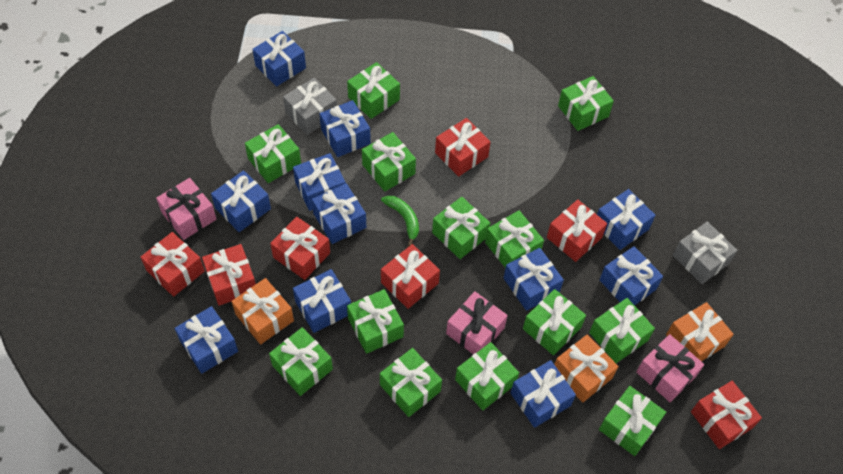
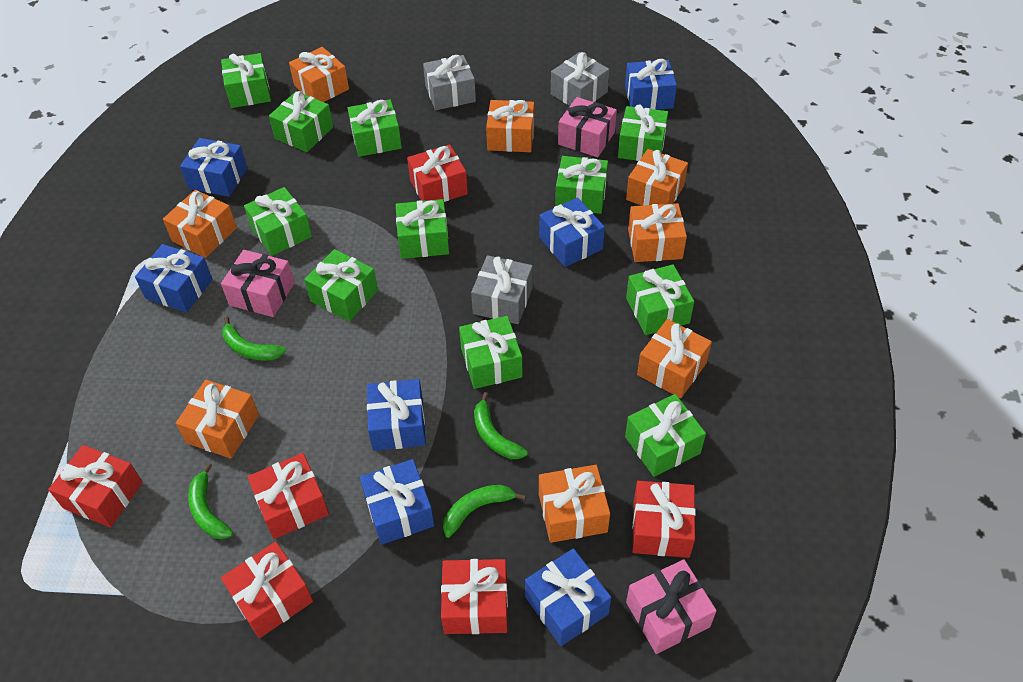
blue gift: [175,306,238,374] [211,170,271,232] [252,31,306,87] [293,153,346,211] [293,269,351,333] [312,183,366,244] [320,100,371,157] [504,248,564,311] [511,360,576,428] [597,189,655,250] [599,246,663,306] = 11 -> [135,244,213,313] [180,138,247,197] [360,459,434,545] [367,379,426,451] [525,548,611,646] [539,198,605,267] [625,59,677,110] = 7
green banana: [381,196,419,246] = 1 -> [188,463,233,539] [222,317,286,361] [443,485,526,538] [474,392,528,459] = 4
green gift: [245,124,301,183] [269,327,333,396] [347,62,400,119] [347,289,404,354] [362,132,416,191] [380,348,442,417] [432,197,490,259] [455,342,519,410] [485,210,544,268] [523,289,586,355] [558,76,614,131] [589,298,655,363] [599,386,666,456] = 13 -> [221,53,271,108] [244,187,312,256] [269,91,333,152] [304,249,378,321] [348,99,402,157] [396,199,449,259] [459,316,522,389] [555,156,608,214] [618,105,668,161] [625,394,706,477] [626,264,694,335] = 11
grey gift: [283,78,337,135] [673,221,738,284] = 2 -> [423,55,476,110] [471,255,533,324] [551,52,609,106] = 3
orange gift: [232,278,294,345] [554,334,619,403] [666,302,734,361] = 3 -> [163,190,237,258] [176,380,259,459] [289,47,349,102] [486,100,534,152] [539,465,610,543] [626,149,688,206] [628,203,687,262] [637,319,712,398] = 8
red gift: [141,232,205,297] [202,244,256,306] [270,217,330,280] [381,244,440,309] [435,118,490,177] [547,199,607,262] [691,381,762,449] = 7 -> [48,445,143,528] [221,542,313,638] [248,453,329,539] [407,144,468,202] [441,559,508,634] [632,481,696,558] = 6

